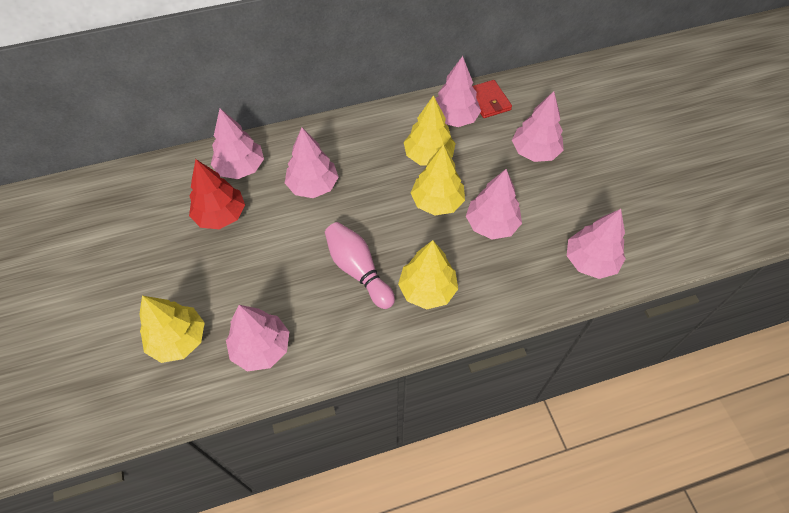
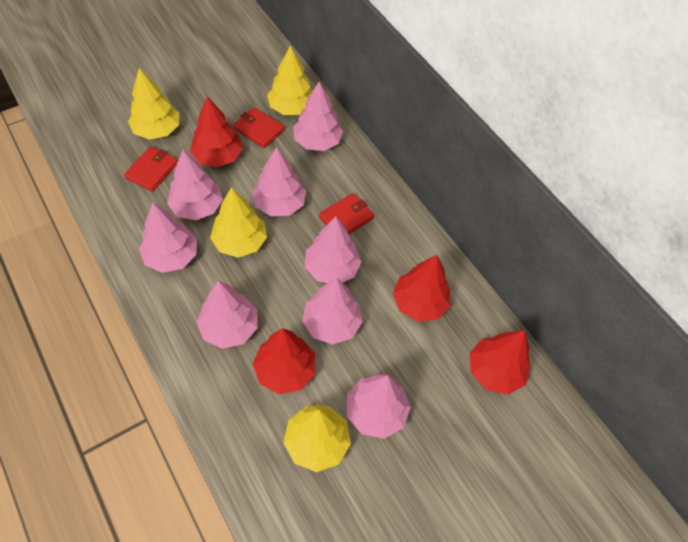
pink bowling pin: [325,222,395,309] = 1 -> none = 0
pink tree: [211,109,264,179] [226,305,289,372] [285,128,338,198] [435,56,481,127] [466,169,522,239] [512,91,564,162] [567,209,626,279] = 7 -> [139,203,197,273] [167,150,223,220] [196,281,258,349] [252,147,306,216] [293,81,343,151] [302,277,363,345] [305,217,362,283] [347,374,411,439] = 8
red tree: [189,159,245,229] = 1 -> [190,96,243,167] [253,328,315,394] [393,255,451,322] [470,330,531,395] = 4
red wallet: [472,80,512,118] = 1 -> [124,146,178,192] [233,107,285,148] [319,193,374,234] = 3

